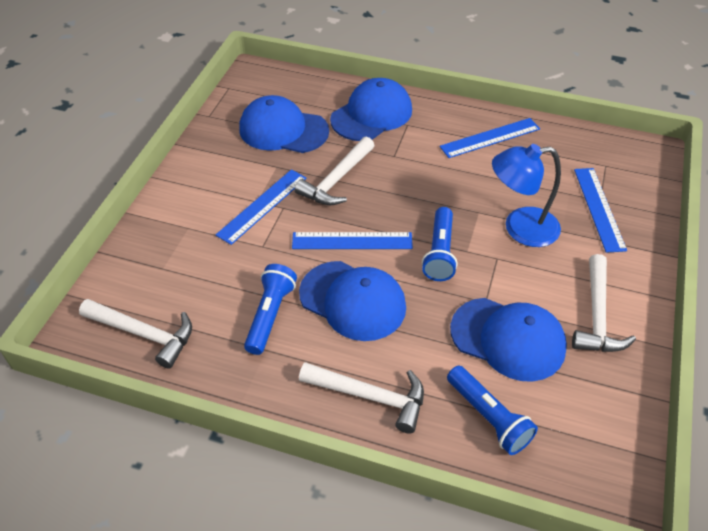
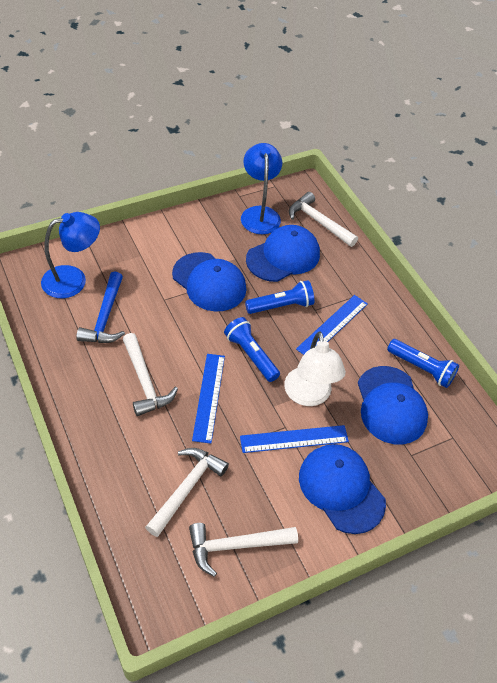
blue hammer: none = 0 -> [76,271,125,343] = 1
blue lamp: [492,144,561,247] = 1 -> [41,212,100,298] [241,143,282,235] = 2
blue ruler: [216,170,306,245] [292,232,413,249] [440,118,540,158] [574,168,627,253] = 4 -> [192,354,225,444] [240,425,349,453] [296,295,368,355] = 3
white lamp: none = 0 -> [284,331,346,406] = 1

